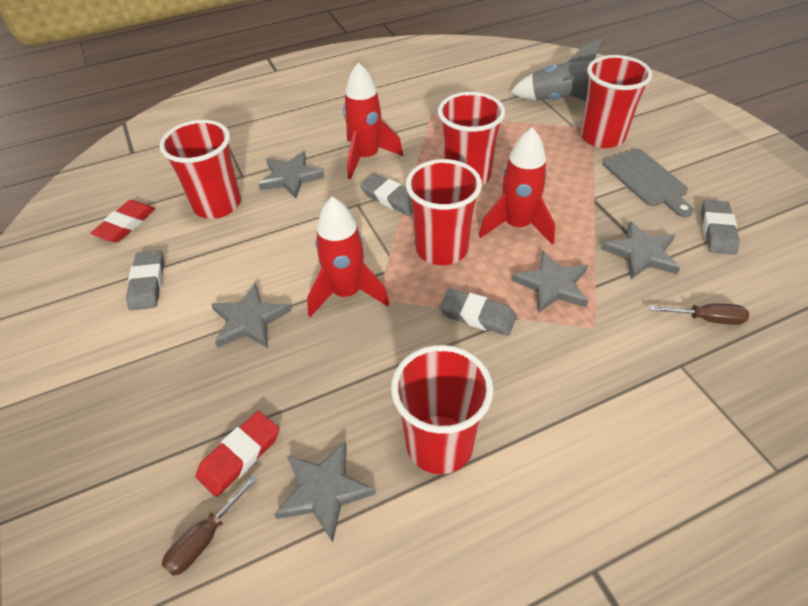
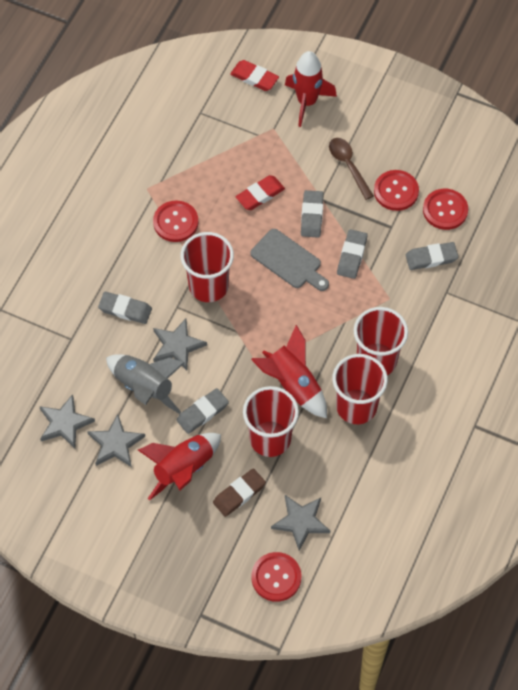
brown eraser: none = 0 -> [213,468,266,517] = 1
brown screwdriver: [162,475,258,576] [650,303,749,325] = 2 -> none = 0
brown spoon: none = 0 -> [329,138,374,200] = 1
grey eraser: [126,250,164,310] [360,174,413,216] [439,288,517,336] [701,200,740,255] = 4 -> [98,292,152,324] [176,388,229,434] [301,190,324,238] [337,229,368,279] [406,242,459,270] = 5
grey star: [211,283,291,348] [258,152,324,198] [274,441,376,542] [512,251,588,313] [602,221,680,279] = 5 -> [39,394,95,449] [87,414,145,467] [153,319,207,371] [271,495,330,551] = 4
red button: none = 0 -> [153,201,198,242] [252,552,301,602] [374,170,419,211] [423,189,468,230] = 4
red cup: [159,120,241,219] [391,345,494,474] [406,159,482,265] [438,92,505,185] [580,55,652,148] = 5 -> [180,232,234,302] [243,386,299,457] [332,354,388,424] [354,307,408,375] = 4

